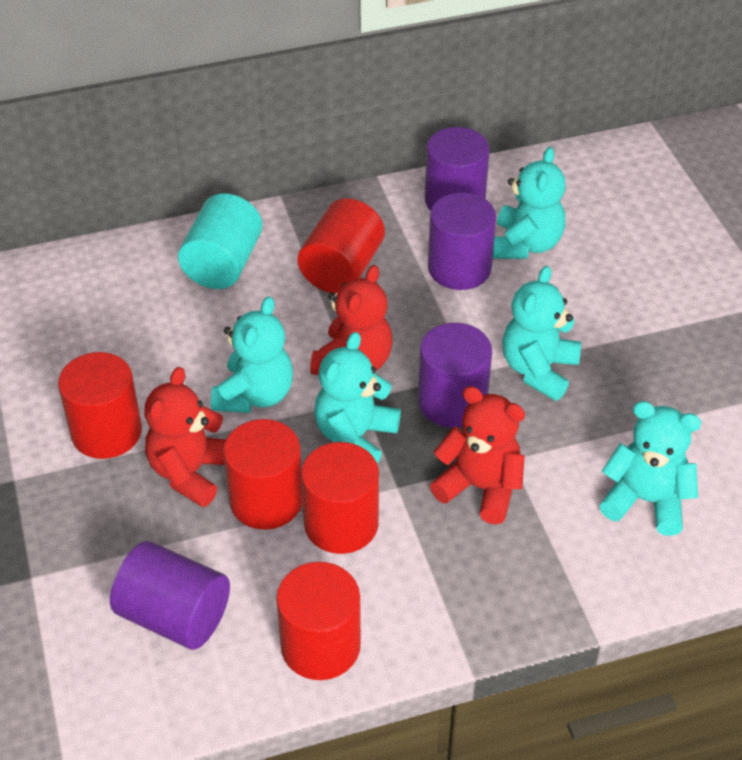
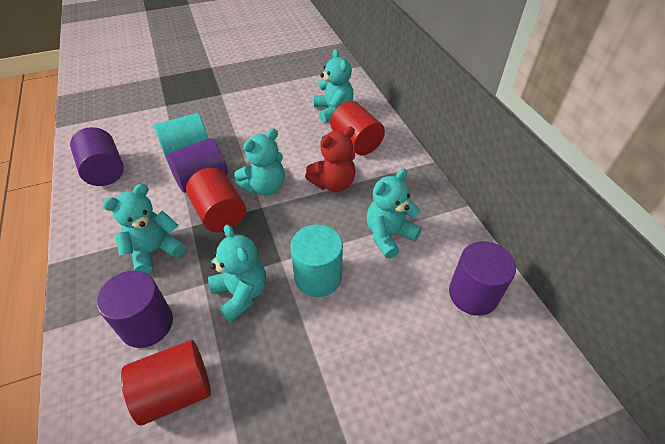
red cylinder: [58,352,142,459] [223,419,303,530] [276,562,361,680] [298,198,385,294] [301,442,379,554] = 5 -> [121,340,211,426] [186,168,246,232] [330,101,385,155] = 3
red teddy bear: [145,367,226,507] [310,265,393,375] [430,386,525,524] = 3 -> [305,126,356,192] = 1
turquoise cylinder: [178,193,262,289] = 1 -> [154,113,209,161] [290,225,343,297] = 2

